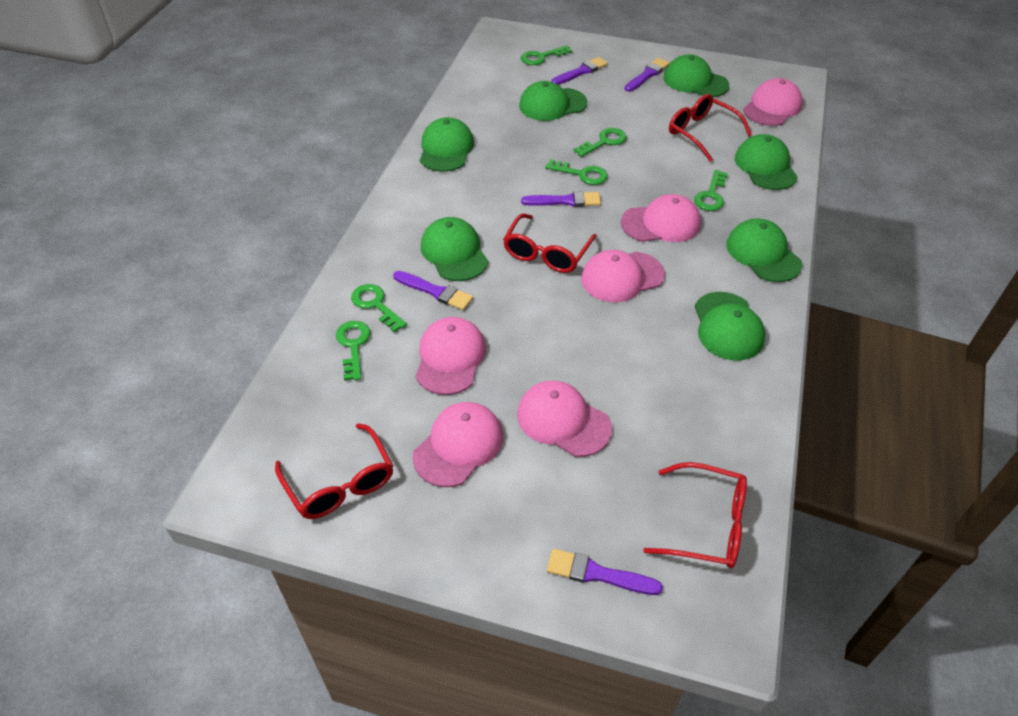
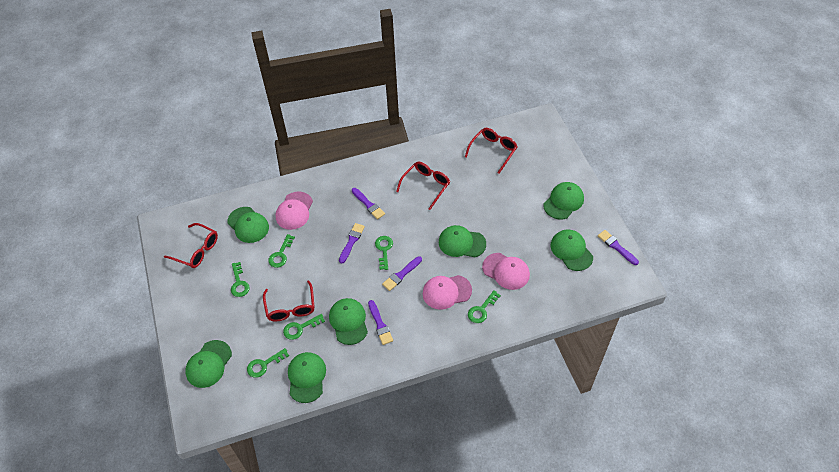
pink cap: [413,402,503,487] [416,317,486,395] [517,381,612,457] [581,250,665,302] [621,194,701,242] [743,78,803,126] = 6 -> [276,191,313,230] [423,275,472,310] [482,253,530,290] = 3

